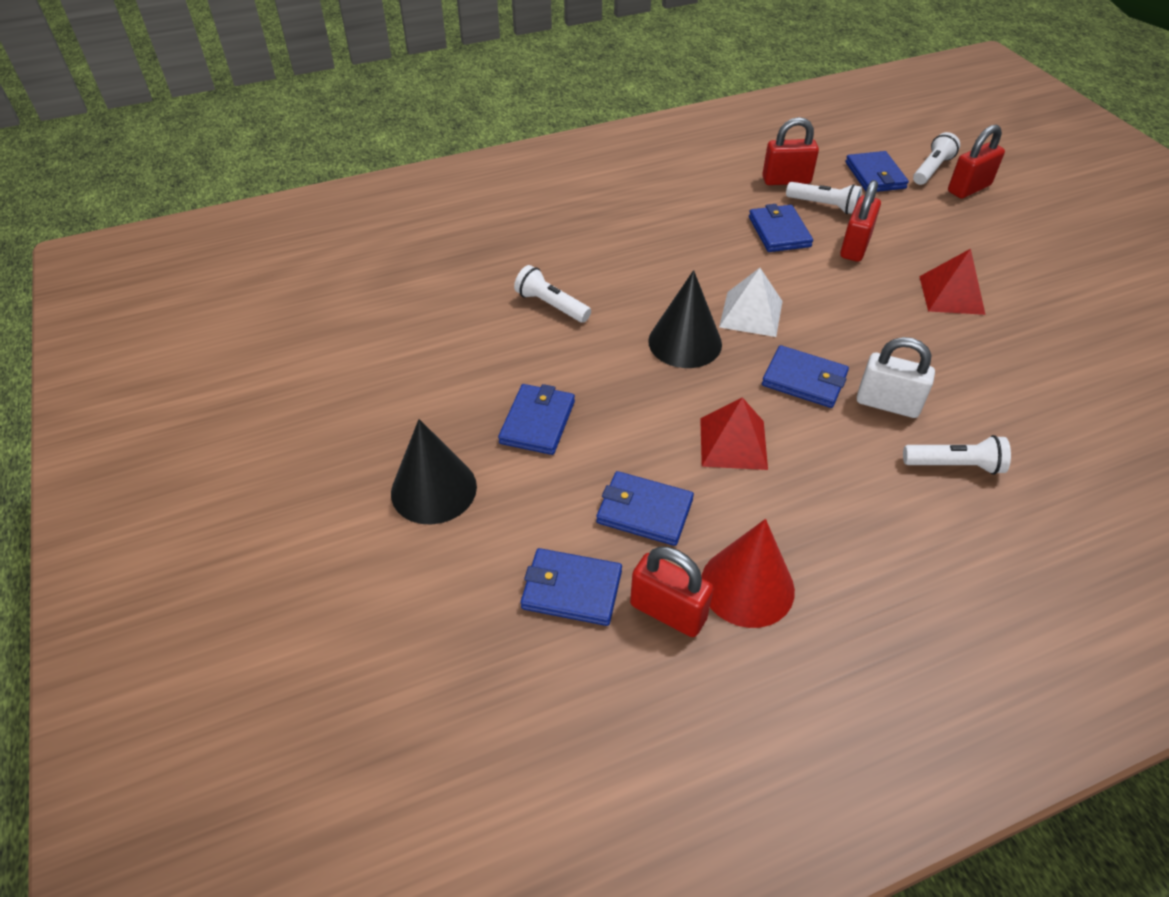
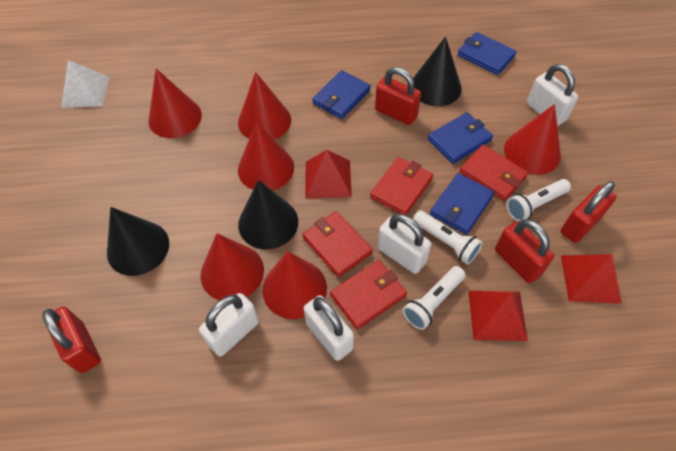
black cone: [391,419,477,524] [648,270,722,368] = 2 -> [107,207,169,276] [238,180,298,249] [413,36,462,106] = 3
blue wallet: [498,384,575,455] [521,548,622,626] [596,471,694,546] [749,204,813,252] [762,345,849,408] [845,151,909,192] = 6 -> [312,70,371,119] [428,112,493,164] [430,173,494,235] [457,32,517,75] = 4
red cone: [701,519,795,628] = 1 -> [148,69,202,138] [201,233,264,300] [238,72,291,140] [238,121,294,191] [262,251,327,319] [504,104,561,175] = 6
red pyramid: [700,397,768,470] [919,249,986,315] = 2 -> [306,150,352,199] [468,291,528,341] [561,254,622,304] = 3
red wallet: none = 0 -> [302,211,373,278] [330,260,407,330] [370,157,433,215] [459,144,528,201] = 4
white flashlight: [514,265,591,323] [786,182,862,214] [903,435,1011,475] [913,132,960,185] = 4 -> [403,266,466,330] [413,210,483,265] [506,179,571,222] = 3
white padlock: [857,337,935,418] = 1 -> [199,293,259,357] [304,295,354,361] [378,214,431,274] [527,64,578,126] = 4

